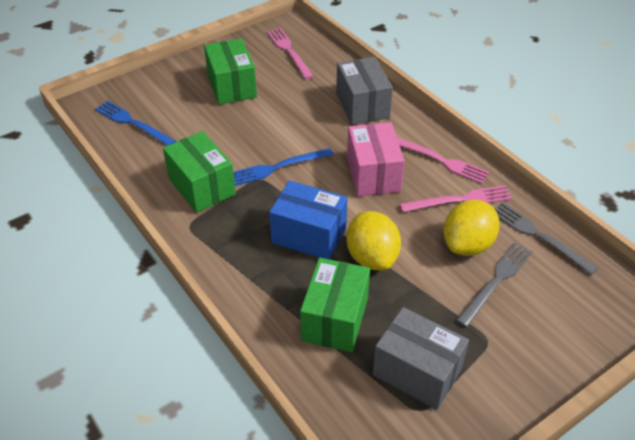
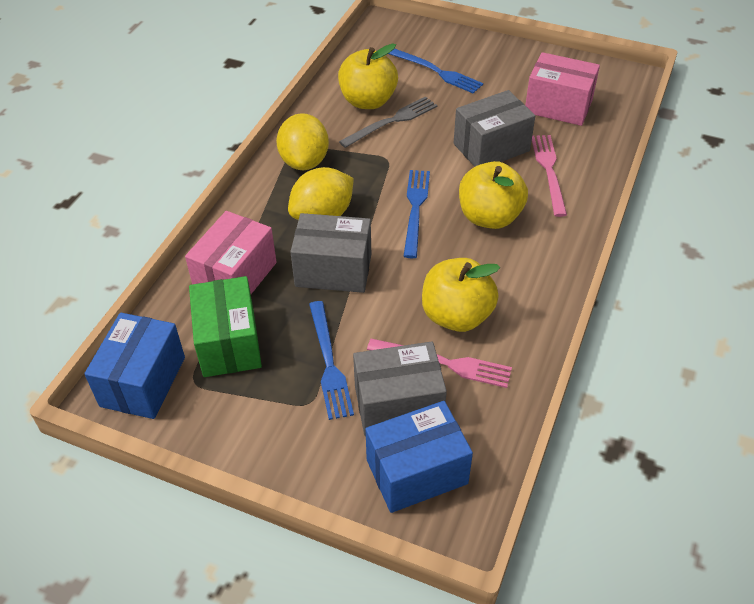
blue box: [269,180,347,259] = 1 -> [84,313,185,419] [365,401,473,513] = 2
blue fork: [95,101,176,146] [233,148,334,186] = 2 -> [309,301,354,420] [388,49,483,94] [403,170,430,258] = 3
green box: [163,131,236,213] [204,38,257,105] [300,258,370,352] = 3 -> [189,276,262,377] = 1
grey box: [336,57,393,125] [373,307,469,410] = 2 -> [290,213,371,293] [353,342,447,436] [454,90,535,167] = 3
grey fork: [456,242,533,327] [495,203,599,275] = 2 -> [339,96,437,148] = 1
pink box: [347,122,405,196] = 1 -> [185,211,276,294] [525,52,600,126] = 2
pink fork: [267,28,314,79] [397,138,490,184] [400,185,512,212] = 3 -> [367,339,512,388] [532,135,567,217] = 2
yellow apple: none = 0 -> [338,43,398,109] [422,258,500,332] [459,161,528,229] = 3

